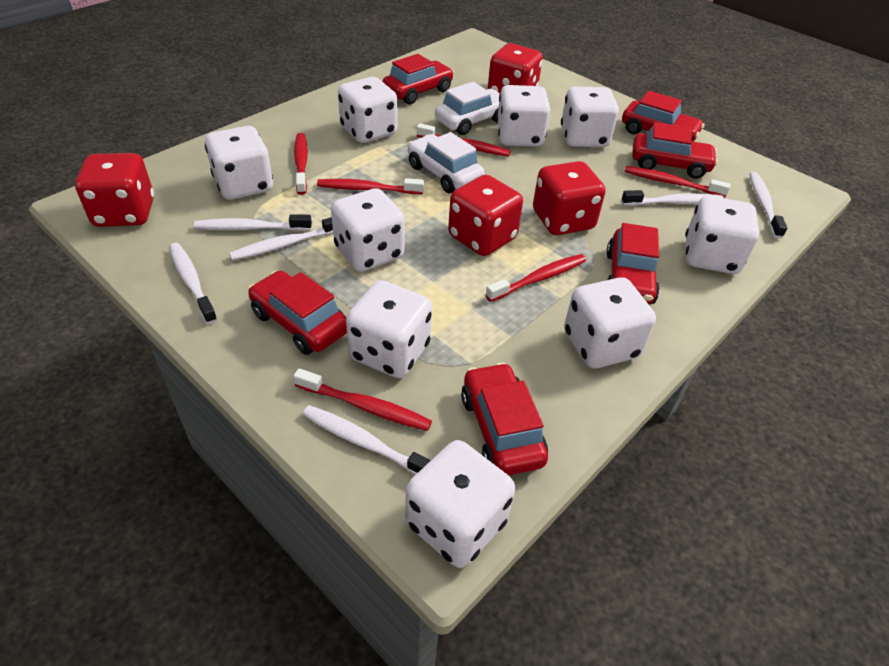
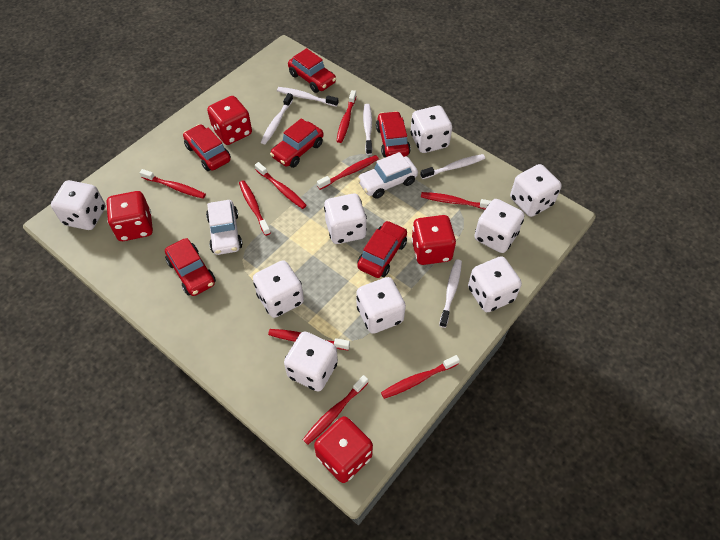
red toothbrush: [293,368,432,431] [294,133,308,195] [317,178,424,194] [417,123,511,157] [486,254,586,302] [625,166,731,197] = 6 -> [140,169,206,199] [239,180,271,236] [255,162,307,209] [268,329,350,350] [303,375,368,445] [317,155,379,190] [337,90,356,143] [381,355,460,399] [421,192,491,210] = 9
white toothbrush: [169,243,217,324] [194,214,312,231] [229,217,333,261] [302,405,431,475] [621,190,724,206] [750,172,787,239] = 6 -> [261,93,293,144] [277,87,338,107] [363,104,372,155] [420,154,485,179] [439,259,462,328] = 5

